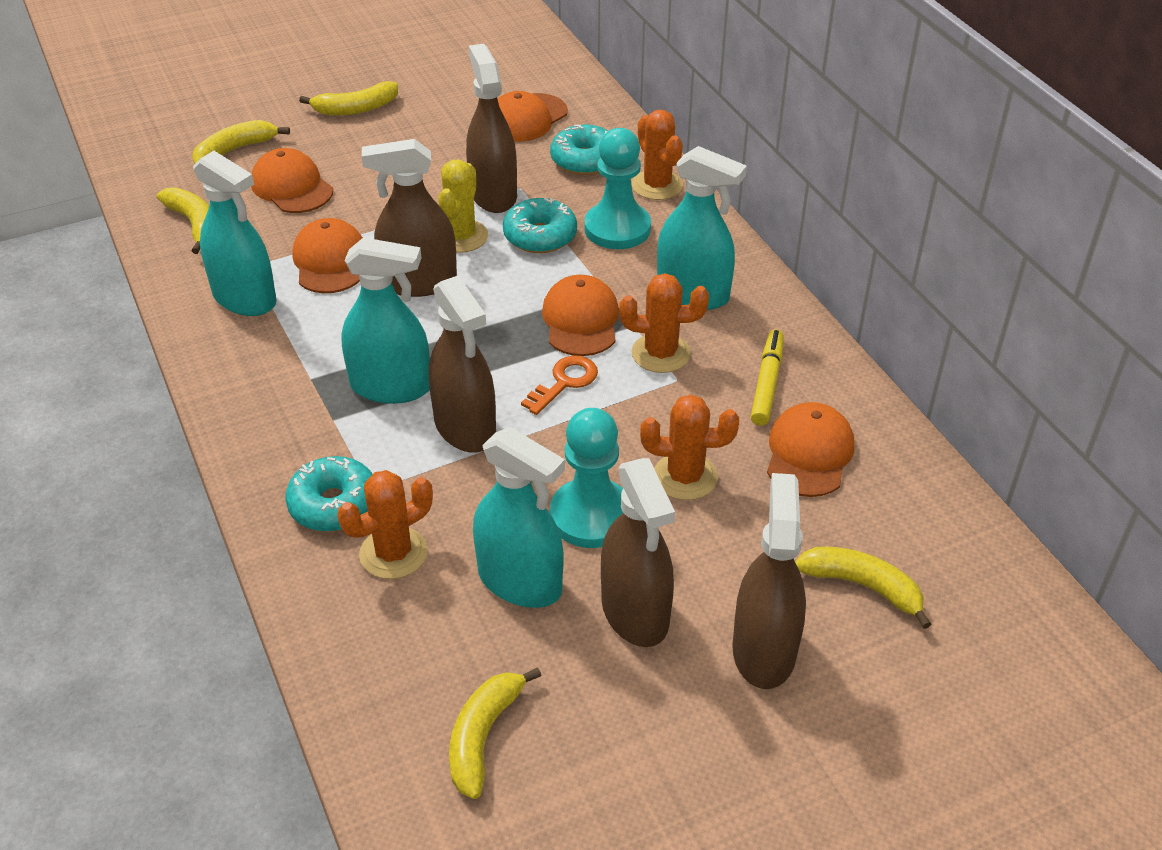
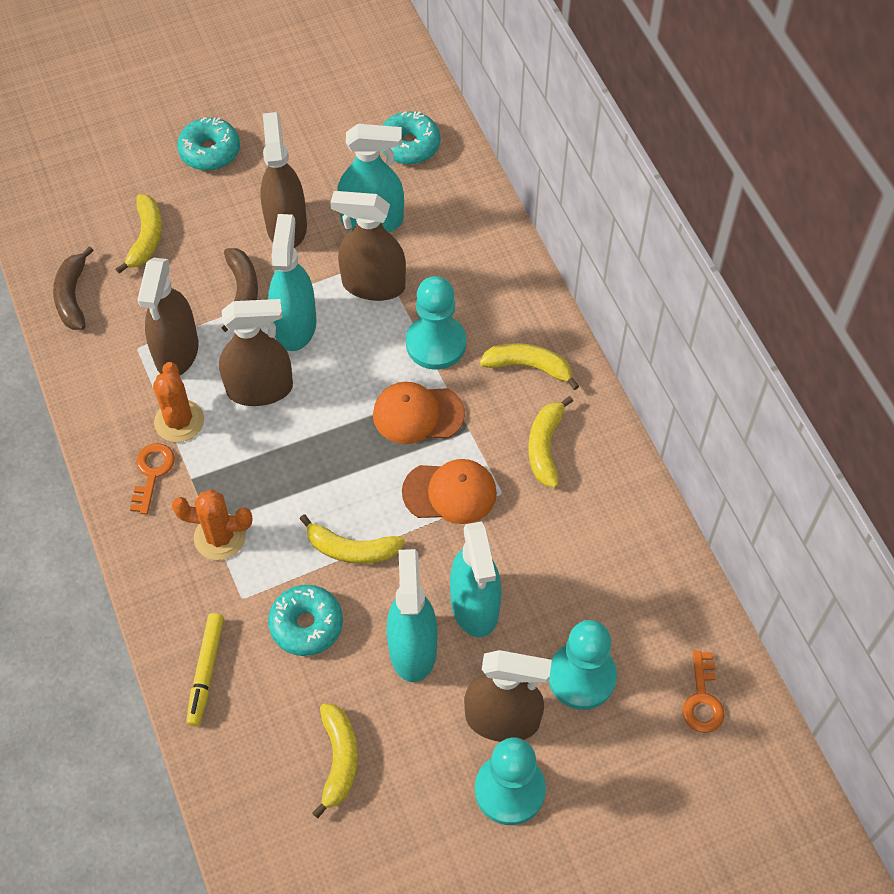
brown banana: none = 0 -> [53,246,94,330] [221,248,258,332] = 2
orange cactus: [337,470,433,579] [619,273,709,373] [632,110,683,200] [640,395,739,500] = 4 -> [153,362,204,442] [172,489,252,560] = 2
orange cap: [251,148,333,213] [292,218,363,293] [498,91,568,142] [542,275,619,356] [767,402,854,497] = 5 -> [373,382,465,444] [402,459,497,524] = 2
orange key: [521,355,598,415] = 1 -> [130,443,175,514] [682,650,725,733] = 2
turquoise pawn: [550,408,623,548] [584,128,651,249] = 2 -> [406,276,466,370] [475,737,546,825] [549,620,617,710] = 3
yellow cactus: [438,160,488,253] = 1 -> none = 0

